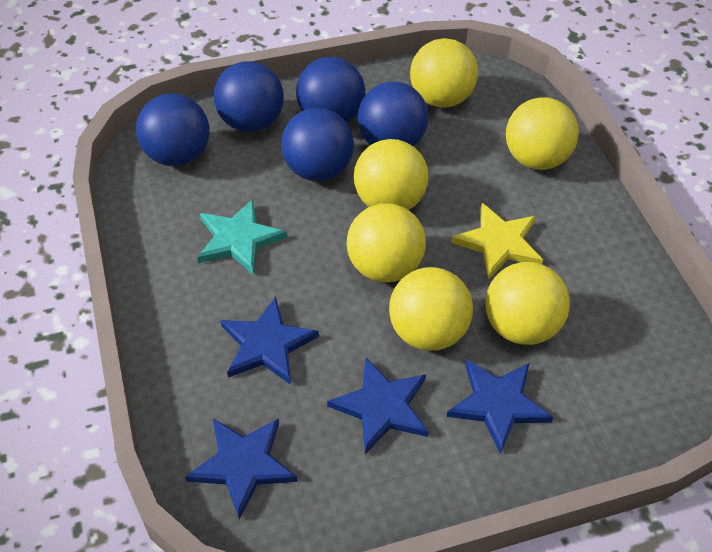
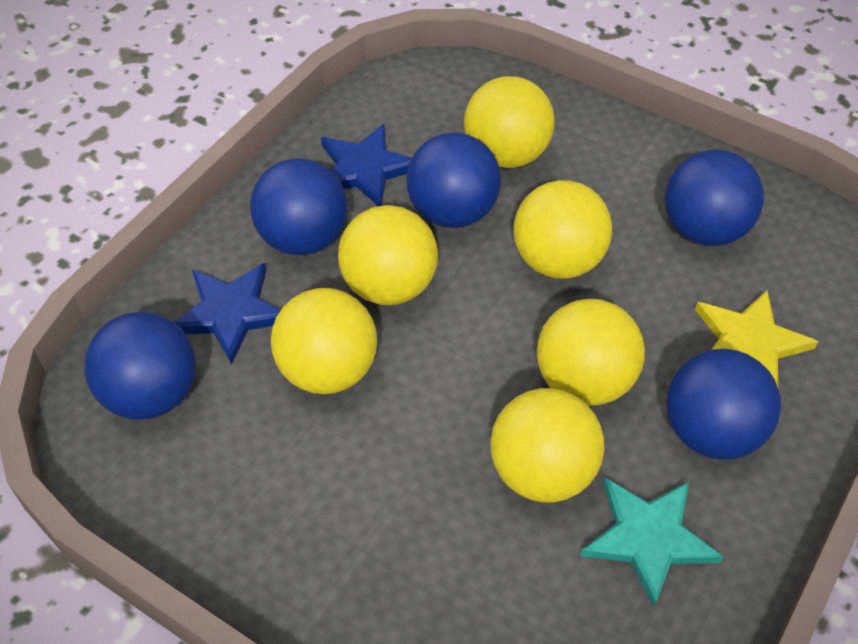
blue star: [185,418,297,520] [220,297,319,385] [327,358,429,454] [446,359,554,455] = 4 -> [174,263,281,365] [321,124,412,206] = 2

